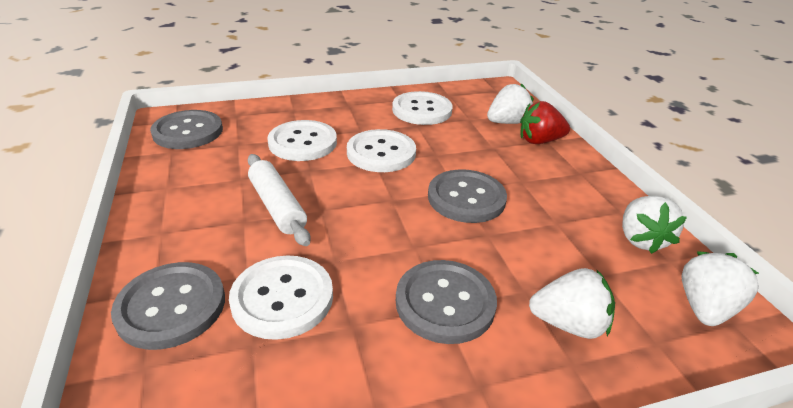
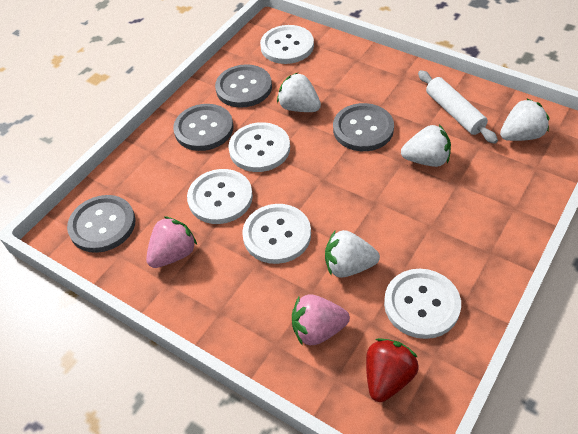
pink strawberry: none = 0 -> [146,216,197,268] [292,294,350,346] = 2
white button: [229,256,333,340] [267,120,337,161] [347,129,416,172] [392,91,453,125] = 4 -> [187,169,253,224] [228,122,290,172] [242,204,311,264] [260,25,314,64] [384,269,461,339] = 5

